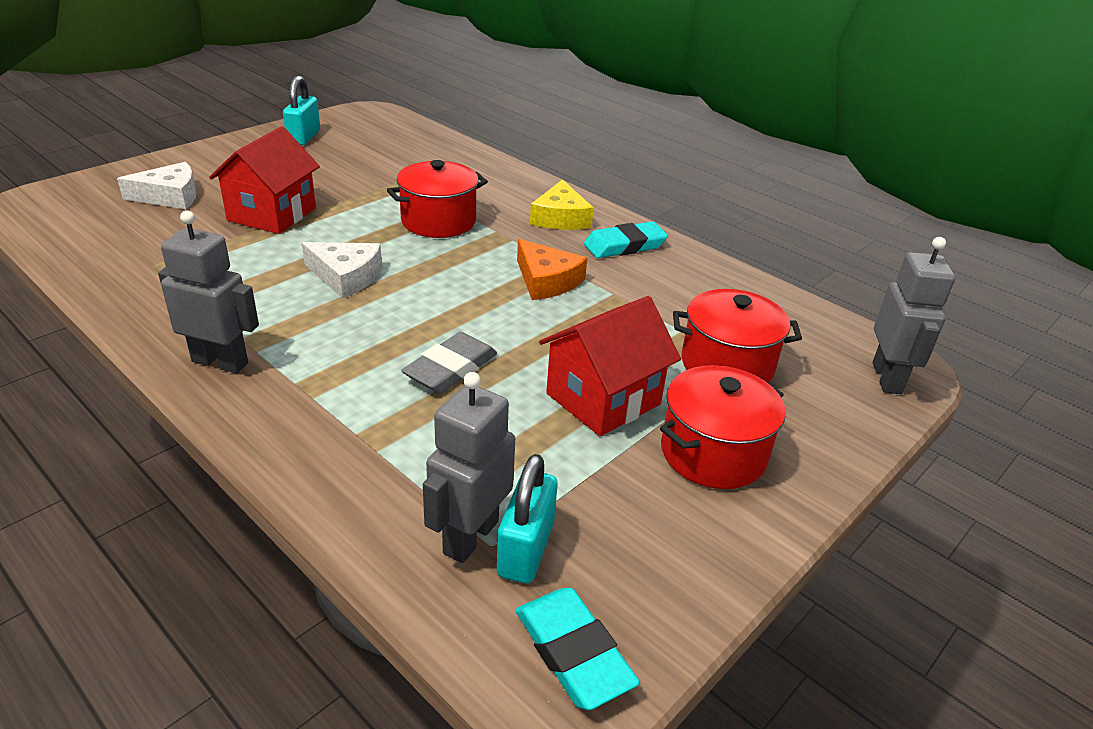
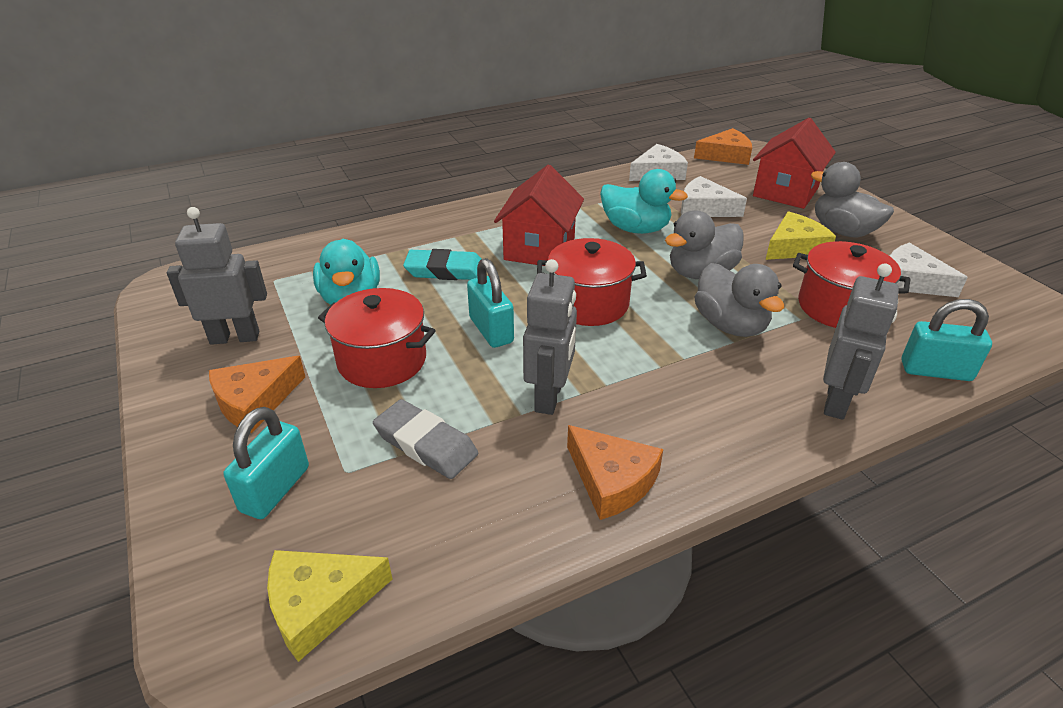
grey duck: none = 0 -> [665,210,744,279] [694,263,784,337] [811,162,894,238] = 3
orange cheese: [517,239,587,300] = 1 -> [209,356,305,433] [567,425,663,520] [694,128,752,165] = 3
turquoise duck: none = 0 -> [313,239,380,305] [600,169,688,234] = 2
turquoise eraser: [515,588,640,710] [584,221,668,258] = 2 -> [403,249,482,280] = 1
turquoise padlock: [283,76,320,146] [497,454,558,584] = 2 -> [223,407,309,519] [467,258,514,348] [901,299,992,381] = 3
white cheese: [117,162,196,209] [302,242,382,298] = 2 -> [629,144,688,181] [681,176,747,217] [890,242,968,297] = 3
yellow cheese: [530,179,594,230] = 1 -> [267,550,393,662] [765,211,836,260] = 2

